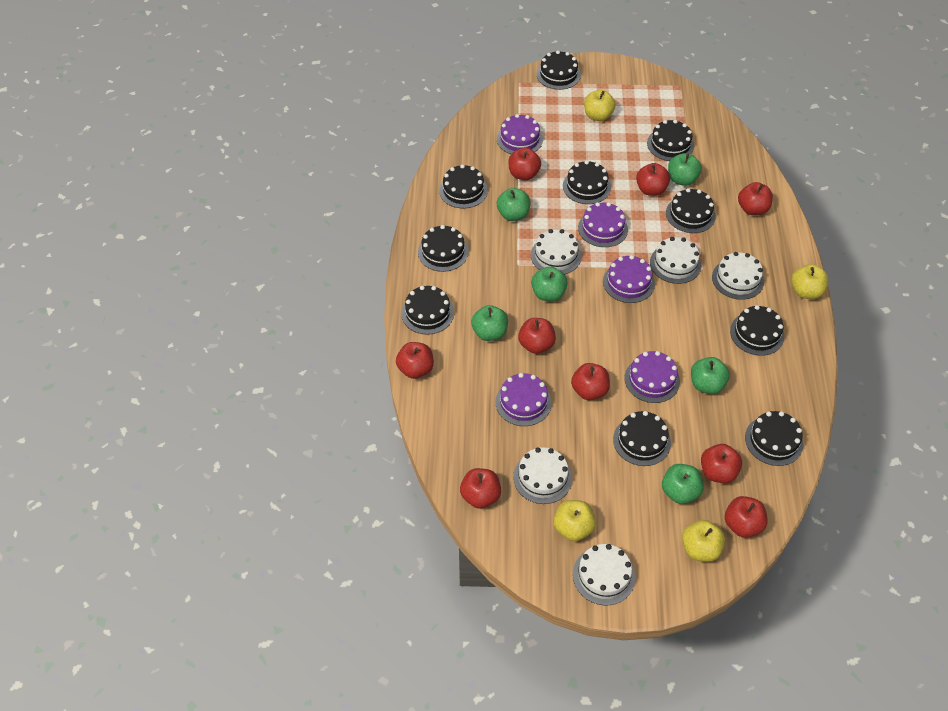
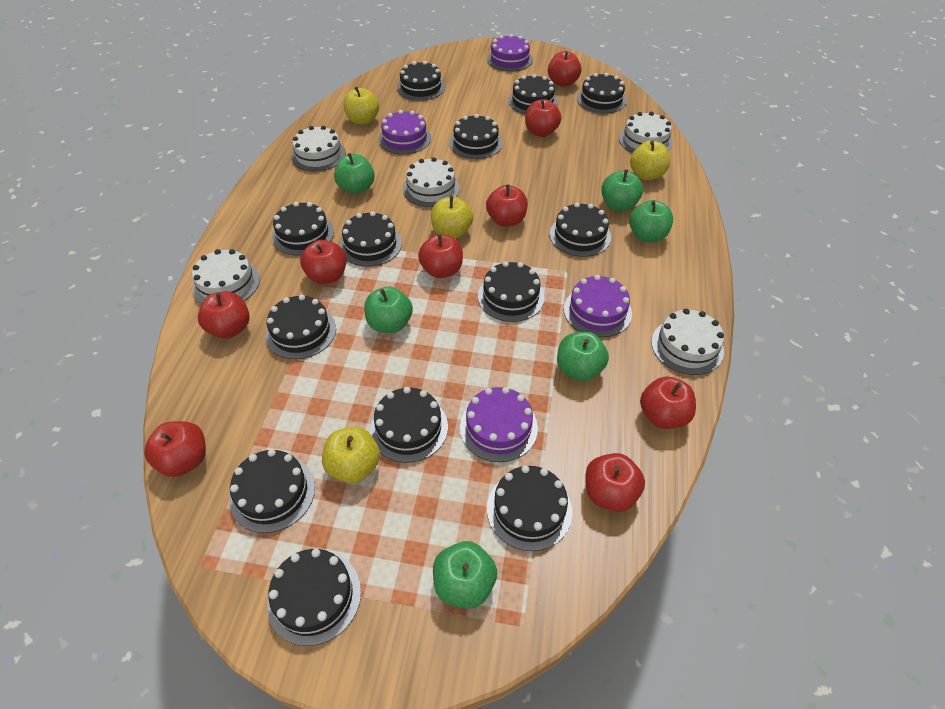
black cake: [401,286,454,335] [418,225,469,272] [439,164,488,209] [537,50,581,90] [563,160,611,204] [613,411,671,466] [647,120,694,161] [666,188,716,233] [730,305,785,356] [745,411,803,466] = 10 -> [230,449,315,533] [265,295,336,359] [267,549,361,646] [272,202,334,255] [340,211,402,267] [370,387,448,463] [397,61,445,101] [449,114,503,159] [478,261,544,322] [487,465,572,551] [508,74,558,114] [550,203,611,257] [577,73,627,114] = 13
purple cake: [496,373,552,426] [497,114,543,154] [578,202,628,247] [603,255,655,303] [624,351,680,403] = 5 -> [378,110,431,155] [460,387,538,462] [487,34,533,72] [564,275,632,337] = 4

